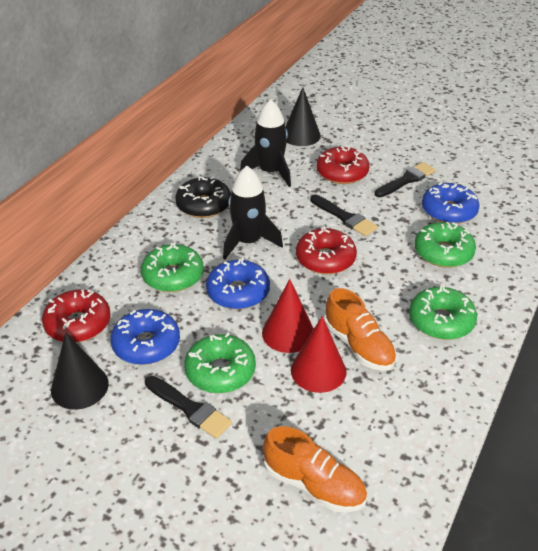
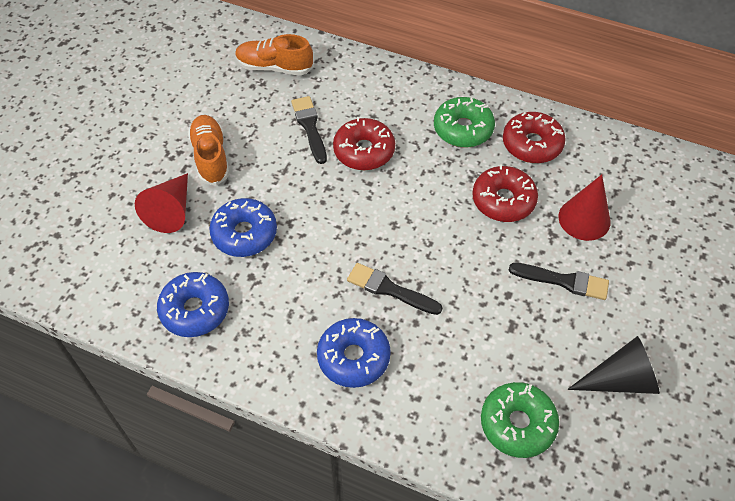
black cone: [51,332,109,410] [285,87,321,146] = 2 -> [567,336,660,394] = 1
black donut: [175,176,231,218] = 1 -> none = 0
black rocket: [223,166,283,259] [240,99,291,187] = 2 -> none = 0
green donut: [141,242,204,292] [184,333,256,393] [409,285,477,340] [414,222,476,268] = 4 -> [434,97,495,148] [481,382,559,458] = 2

